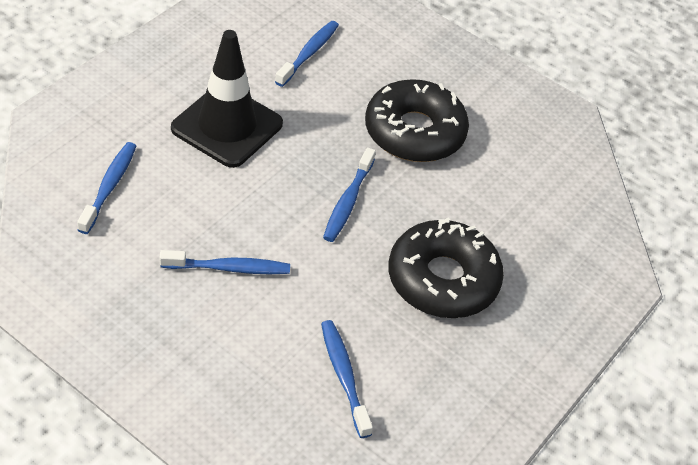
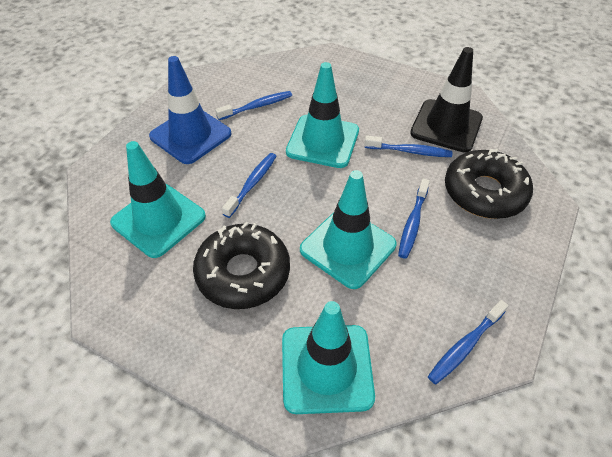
blue traffic cone: none = 0 -> [149,56,232,164] = 1
turquoise traffic cone: none = 0 -> [110,141,206,258] [282,301,375,414] [286,62,359,168] [300,170,396,289] = 4

